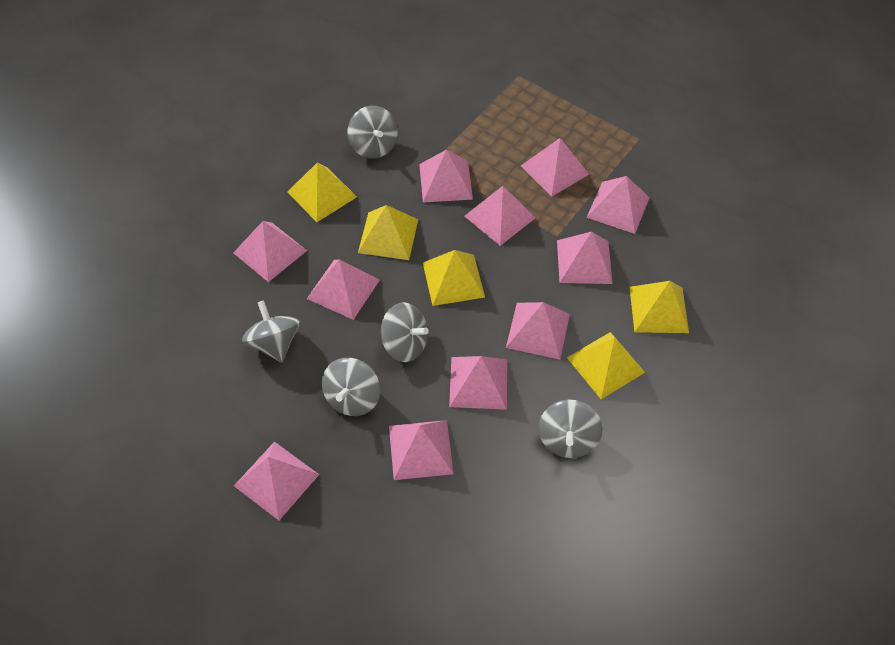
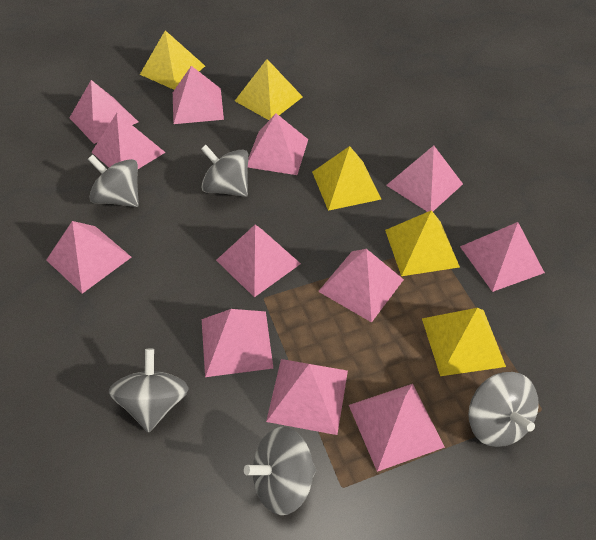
pink pyramid: [233,221,307,282] [234,441,319,520] [307,260,380,320] [389,420,454,480] [419,149,473,202] [449,356,507,410] [464,186,535,246] [506,302,570,360] [521,138,589,197] [557,232,613,284] [586,176,650,234] = 11 -> [46,221,131,294] [70,80,138,144] [92,113,166,169] [173,66,224,124] [202,309,273,377] [216,225,301,297] [248,113,308,175] [266,359,348,435] [318,249,404,322] [349,384,445,472] [386,145,463,212] [460,222,545,292] = 12

